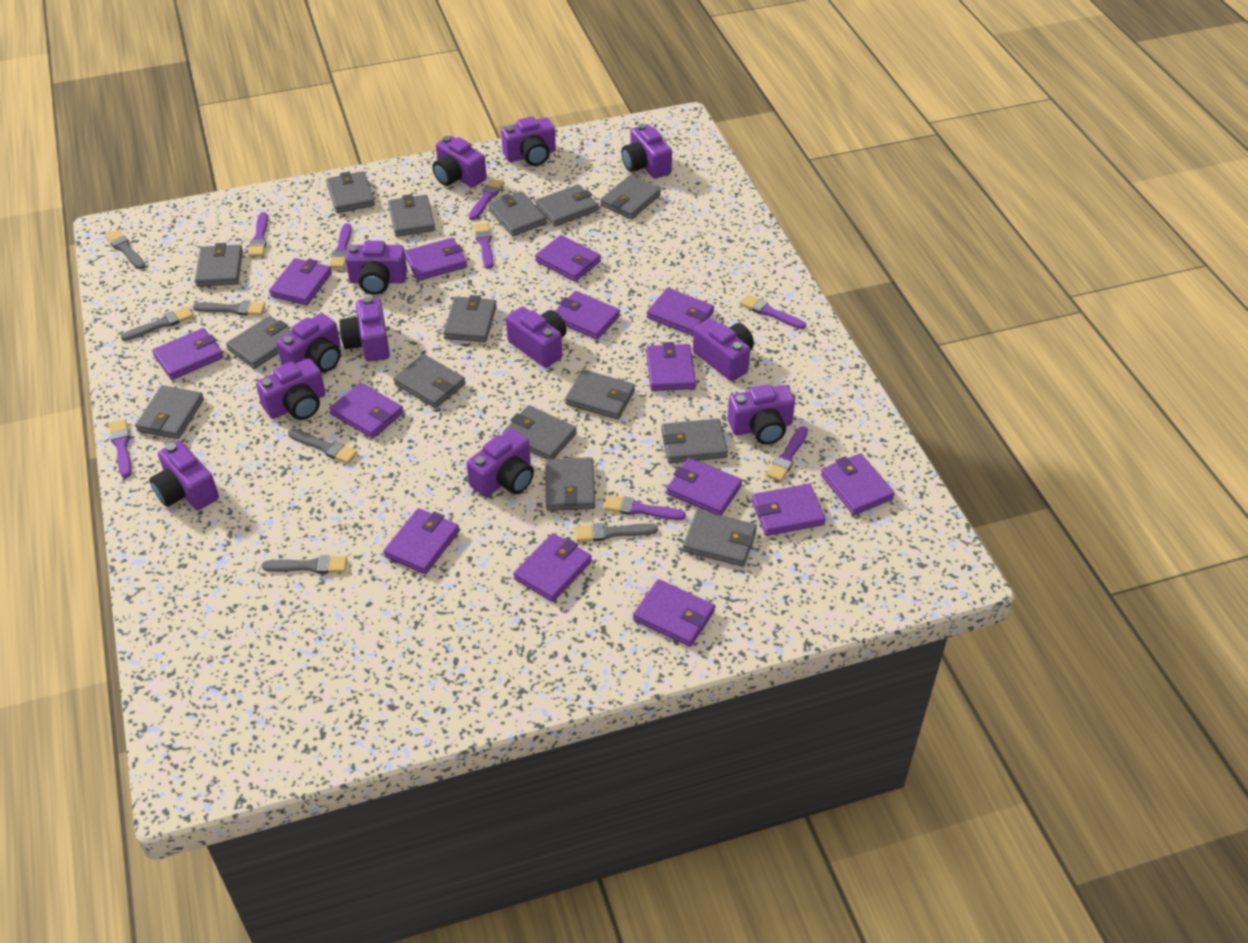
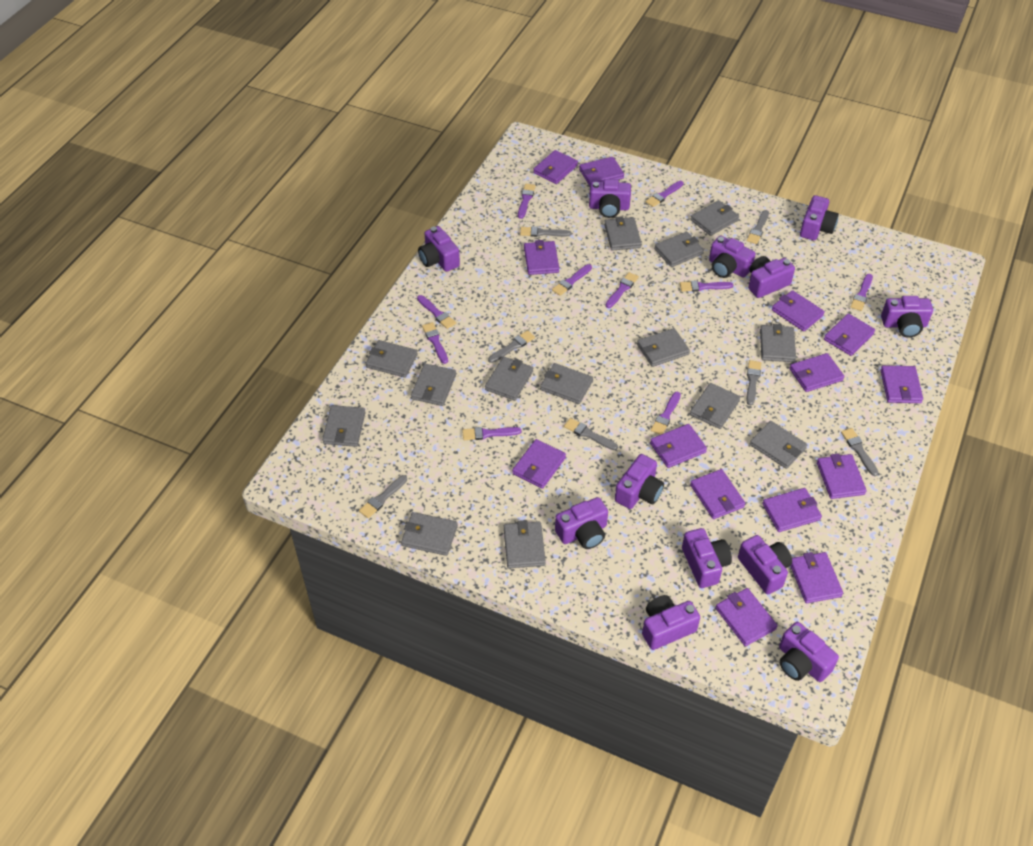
grey brush: [105,230,146,269] [121,307,193,341] [193,301,265,315] [262,555,347,574] [288,429,358,464] [575,523,658,542] = 6 -> [359,475,407,518] [488,330,535,363] [520,226,571,237] [564,418,618,450] [746,360,761,405] [747,210,769,244] [841,428,879,476] = 7
grey wallet: [135,385,204,439] [195,243,243,287] [226,316,291,369] [326,171,375,213] [388,194,435,237] [393,354,466,408] [443,295,496,342] [488,191,547,236] [502,405,577,459] [536,184,598,227] [545,457,595,511] [565,369,635,420] [600,175,661,219] [661,419,728,463] [683,510,757,566] = 15 -> [322,405,366,447] [366,340,418,378] [401,512,458,556] [411,364,456,406] [485,357,533,401] [504,520,546,568] [540,363,593,404] [604,216,642,251] [637,328,690,367] [654,232,704,267] [690,200,739,236] [690,383,741,429] [750,421,807,469] [760,324,796,362] = 14
purple brush: [109,419,132,478] [248,212,268,257] [329,223,352,268] [469,178,504,220] [474,223,493,269] [604,495,686,520] [740,295,806,329] [766,426,808,482] = 8 -> [417,295,456,329] [422,322,448,364] [462,427,521,440] [518,184,536,219] [552,264,592,296] [605,272,639,308] [646,181,684,207] [651,392,681,435] [680,281,733,292] [850,274,873,311] = 10

